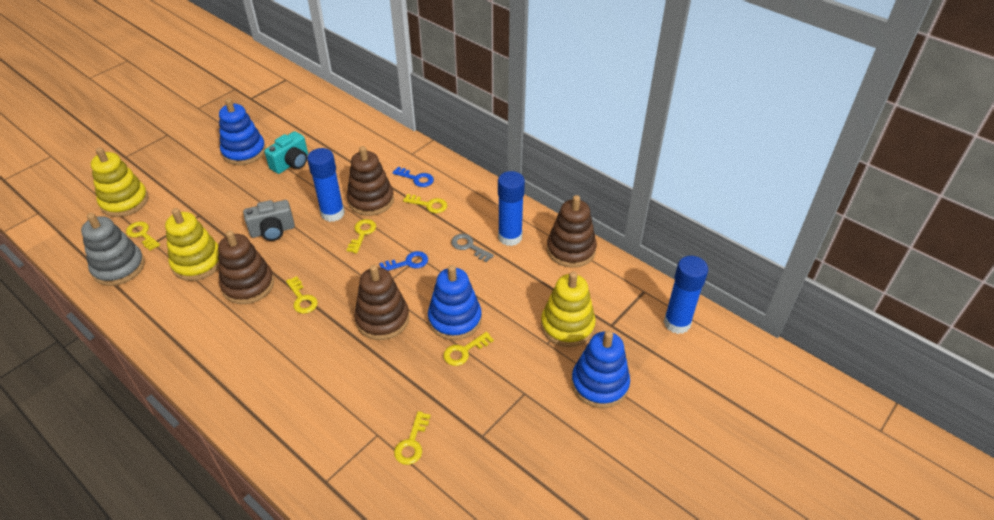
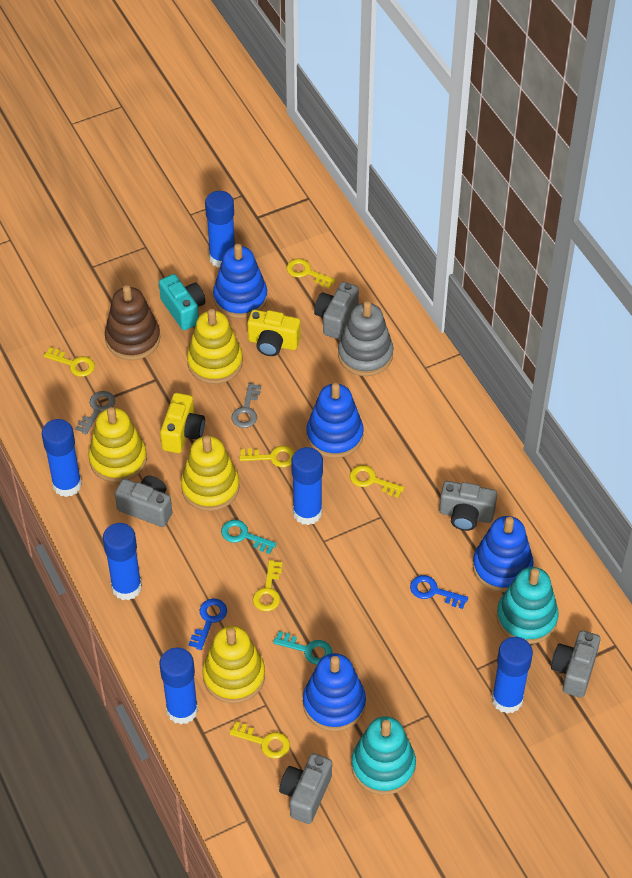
blue glue stick: [307,148,345,222] [498,171,525,246] [664,256,708,334] = 3 -> [42,419,82,497] [103,523,142,600] [159,648,198,724] [205,191,235,268] [291,447,323,525] [492,637,533,713] = 6
blue stacking toy: [219,98,266,165] [428,265,482,340] [571,331,630,408] = 3 -> [213,244,267,318] [303,653,366,732] [306,383,364,458] [473,516,534,592] = 4
brown stacking toy: [218,230,274,304] [347,146,394,216] [354,265,409,340] [547,195,597,268] = 4 -> [105,285,160,360] = 1
grey camera: [243,200,295,241] = 1 -> [115,476,172,527] [279,753,332,824] [314,282,359,339] [439,481,497,531] [551,630,601,698] = 5
grey key: [451,234,494,262] = 1 -> [75,391,115,434] [231,383,261,428] = 2
turquoise key: none = 0 -> [221,520,277,554] [273,631,333,665] = 2
turquoise stacking toy: none = 0 -> [351,716,416,795] [496,567,559,644] = 2
yellow camera: none = 0 -> [160,393,205,453] [247,309,301,356] = 2
yellow stacking toy: [91,147,149,217] [165,208,219,281] [541,271,596,347] = 3 -> [89,407,147,483] [181,436,240,511] [187,309,243,384] [203,626,265,704] = 4

